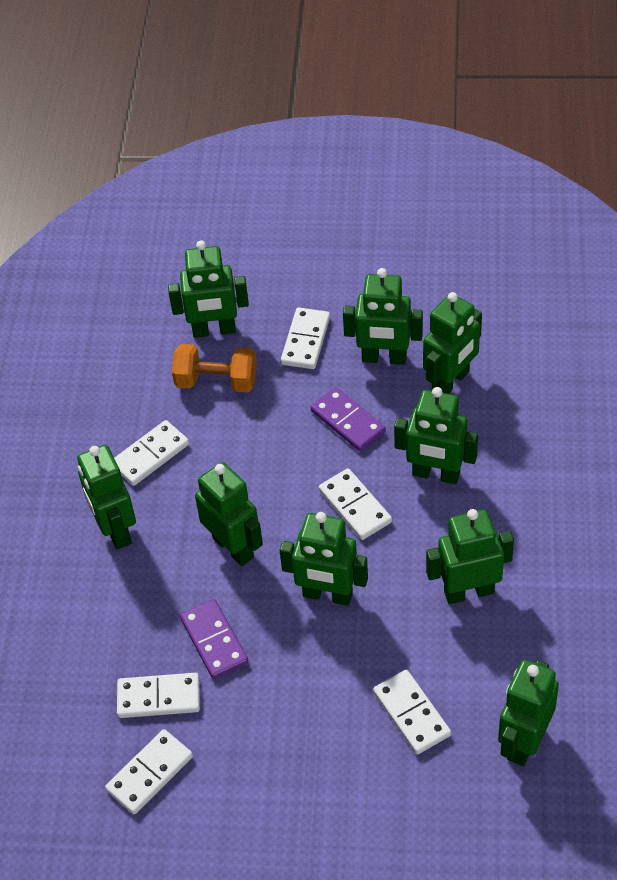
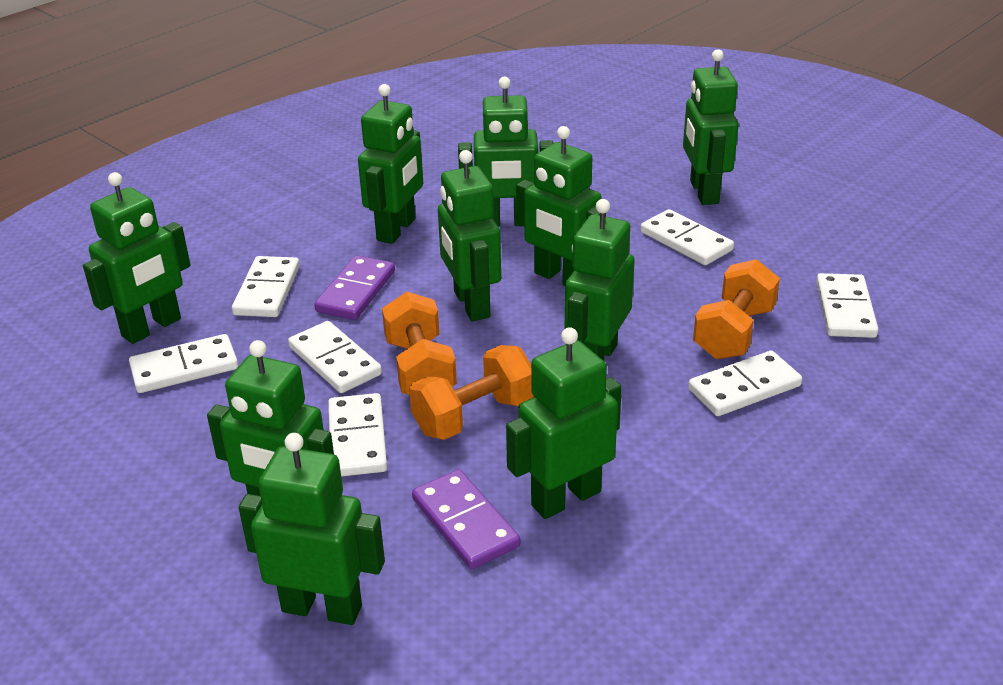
green robot: [77,445,136,550] [168,241,249,338] [195,462,263,566] [280,512,368,606] [343,268,423,365] [394,387,478,484] [423,292,482,394] [426,509,514,604] [498,659,559,766] = 9 -> [83,172,191,344] [207,340,334,496] [239,433,385,625] [358,84,423,244] [438,150,501,321] [458,77,553,227] [506,327,622,519] [516,126,606,286] [565,199,635,361] [683,49,739,205] = 10
orange dumbbell: [172,344,257,393] = 1 -> [382,292,457,395] [409,345,534,440] [693,259,780,359] = 3
white domino: [105,729,193,814] [114,420,189,486] [117,673,200,718] [281,307,330,369] [319,468,392,540] [373,670,451,754] = 6 -> [129,334,238,393] [232,256,300,317] [288,321,382,393] [328,393,387,477] [641,209,734,265] [688,351,802,416] [816,273,878,338] = 7

